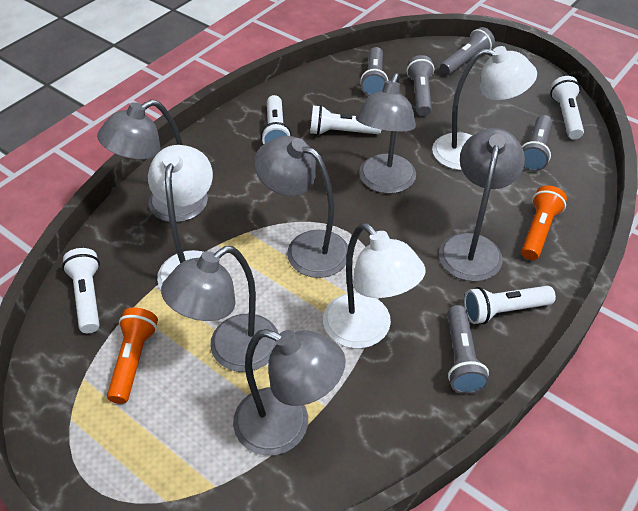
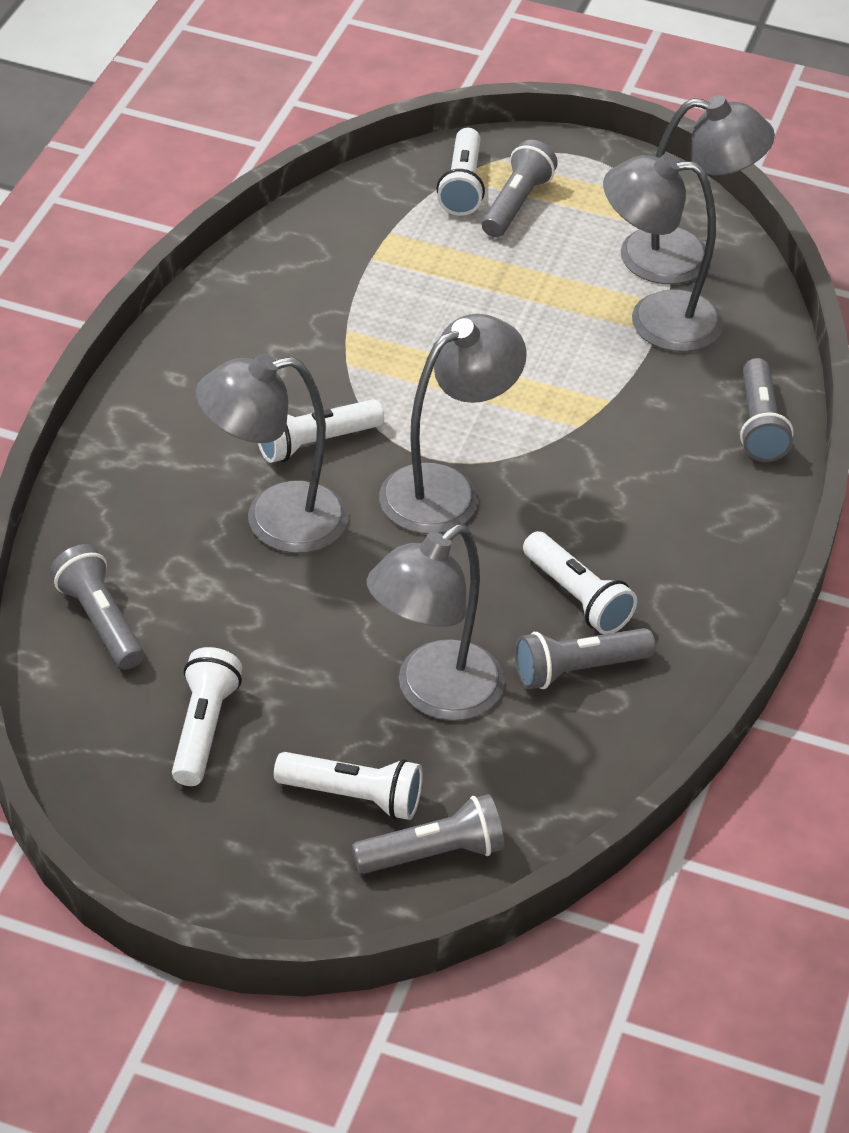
grey lamp: [97,99,208,222] [161,246,279,372] [233,329,346,456] [254,136,348,278] [356,73,416,194] [439,128,525,282] = 6 -> [196,353,348,553] [367,524,505,721] [379,314,527,534] [603,153,723,352] [621,95,775,284] = 5
orange flashlight: [107,308,158,404] [521,186,567,260] = 2 -> none = 0
white lamp: [148,145,220,289] [323,223,426,348] [432,46,537,170] = 3 -> none = 0

